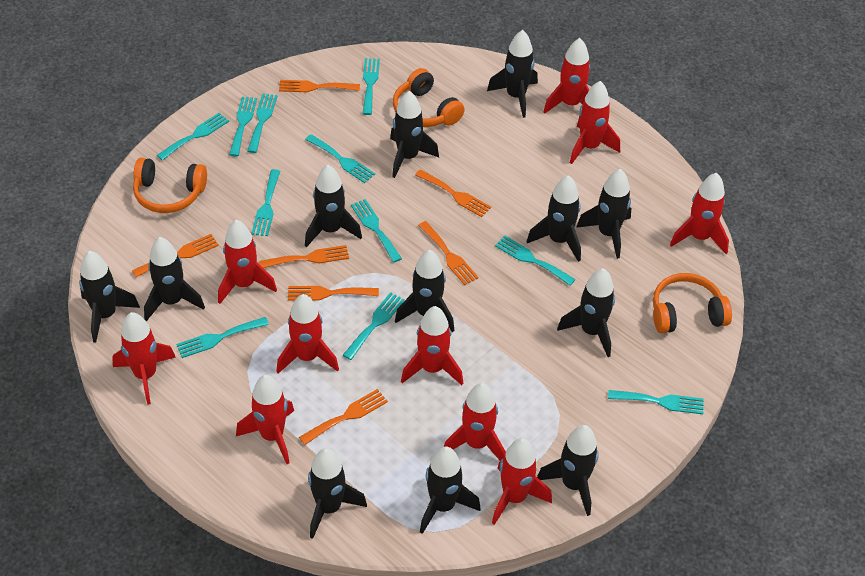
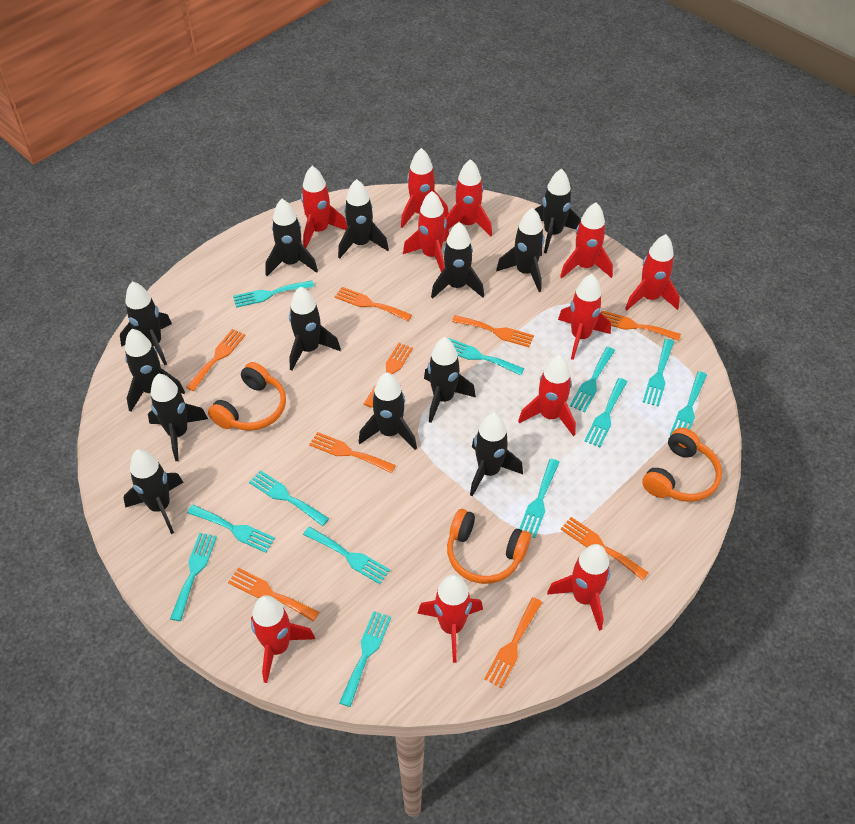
black rocket: [79,251,140,343] [144,237,205,321] [305,165,362,247] [308,448,367,539] [390,91,439,178] [395,250,454,333] [420,447,481,534] [487,30,538,118] [527,175,581,262] [537,425,599,516] [557,268,615,357] [576,169,631,259] = 12 -> [120,281,172,365] [124,449,183,534] [125,329,185,412] [148,373,208,461] [265,199,318,276] [289,287,341,370] [338,179,389,259] [359,373,417,450] [424,337,476,423] [431,222,484,299] [470,413,523,497] [496,208,544,292] [535,169,581,253] = 13
orange fork: [132,234,219,277] [259,245,349,268] [279,80,360,92] [288,286,379,301] [299,389,388,445] [415,170,491,217] [418,221,479,285] = 7 -> [186,329,246,391] [228,568,319,621] [309,432,396,473] [335,287,412,321] [364,343,413,408] [452,315,534,347] [484,597,543,688] [561,517,649,580] [601,310,681,341] = 9
red rocket: [112,312,176,405] [218,220,277,304] [236,375,294,464] [276,294,339,374] [401,306,463,385] [444,383,506,460] [492,438,552,525] [543,38,590,114] [570,81,620,164] [670,173,729,254] = 10 -> [251,595,315,683] [301,166,347,248] [401,148,449,228] [403,191,449,272] [417,574,483,663] [446,159,492,236] [518,355,576,436] [547,544,611,631] [558,274,611,360] [560,202,613,278] [625,234,680,311] = 11
turquoise fork: [157,113,229,161] [176,317,269,358] [229,97,257,156] [247,93,277,153] [251,169,280,236] [305,134,375,183] [343,292,405,360] [351,199,402,263] [362,58,380,115] [495,236,576,286] [608,390,704,414] = 11 -> [170,533,217,621] [187,505,275,553] [233,280,314,308] [249,470,329,526] [303,527,390,584] [339,611,391,707] [449,338,524,376] [519,459,560,538] [570,347,615,412] [584,378,627,447] [643,339,674,407] [670,371,707,436] = 12

